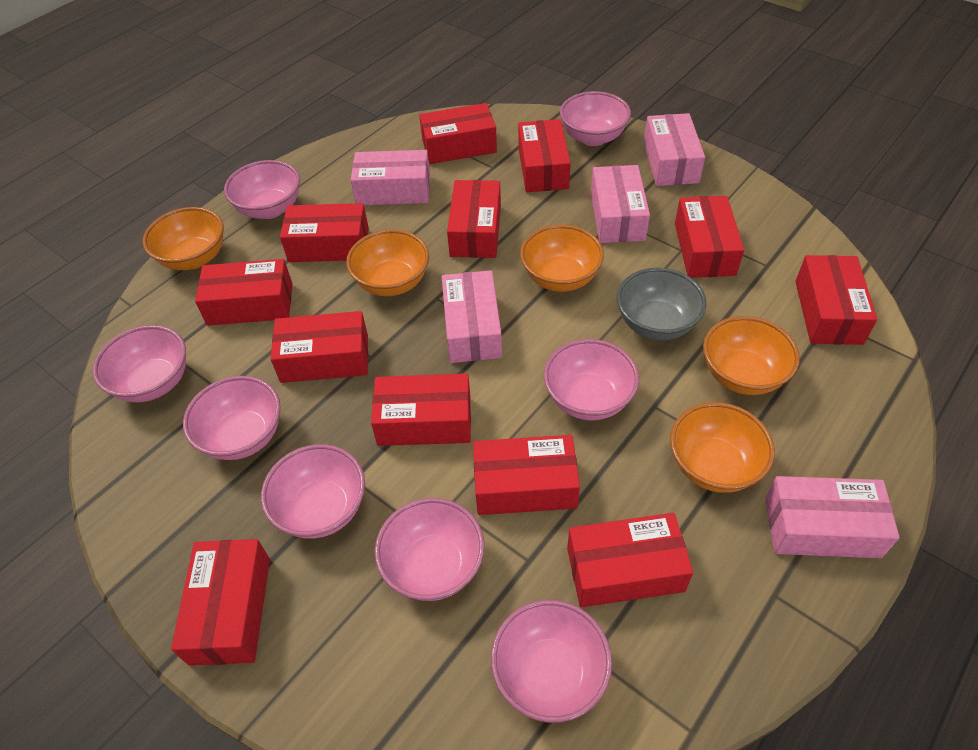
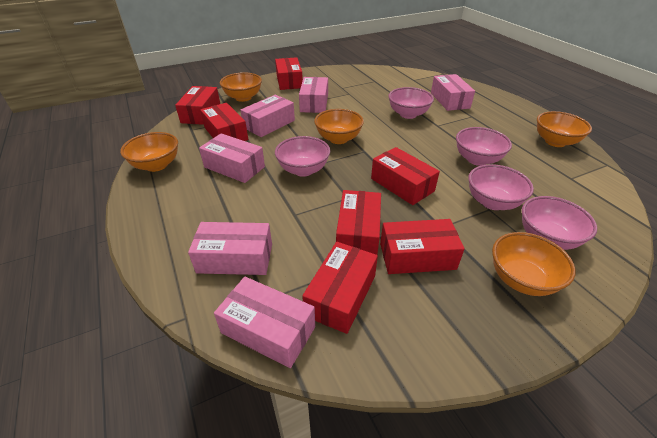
grey bowl: [617,268,706,340] = 1 -> none = 0
pink bowl: [93,325,186,402] [183,376,281,460] [224,160,300,219] [261,444,365,539] [375,498,485,601] [491,600,612,723] [544,339,639,420] [560,91,631,146] = 8 -> [275,136,330,177] [388,87,434,119] [456,127,512,166] [468,164,534,210] [522,196,597,250] = 5
pink box: [351,150,430,205] [442,270,502,363] [591,165,650,243] [644,113,705,186] [765,476,900,558] = 5 -> [188,222,272,275] [199,133,265,183] [214,277,315,368] [241,95,295,137] [299,77,328,113] [431,74,475,111] = 6
red box: [171,539,270,666] [195,259,293,326] [271,311,368,383] [280,203,369,262] [371,374,471,446] [419,103,497,164] [447,180,501,258] [473,435,580,515] [518,119,571,192] [567,513,693,607] [675,196,744,278] [795,255,877,345] = 12 -> [175,86,220,125] [200,103,248,141] [275,57,303,90] [302,242,378,334] [336,190,381,255] [371,147,440,205] [380,219,464,274] = 7

